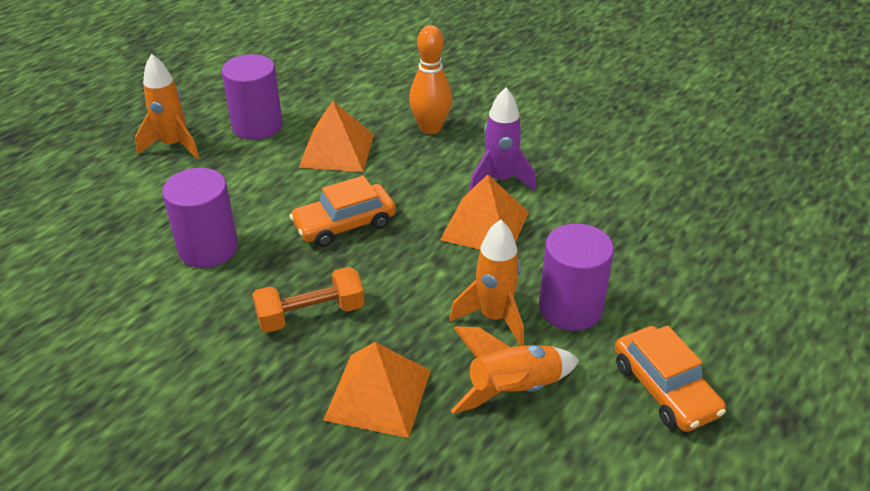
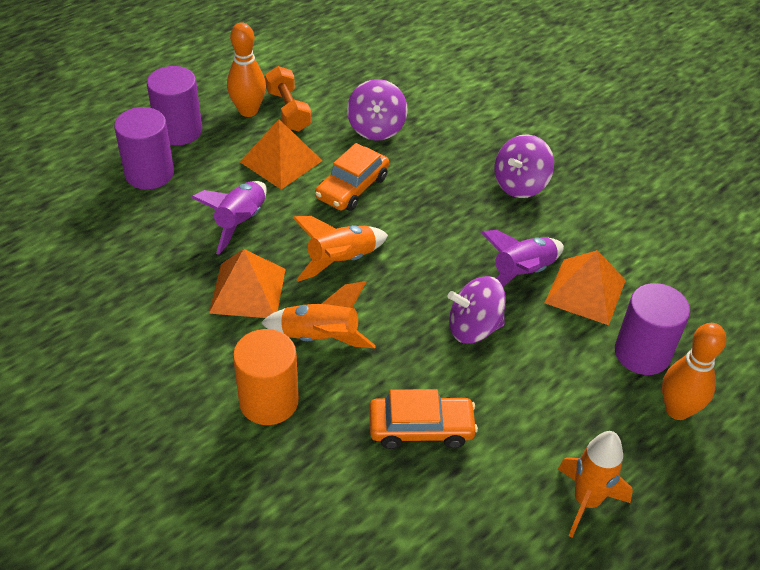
orange bowling pin: [409,25,452,134] = 1 -> [227,22,266,117] [662,323,726,420] = 2
orange cylinder: none = 0 -> [233,329,299,425] = 1
purple rocket: [469,87,536,191] = 1 -> [191,181,267,255] [481,230,564,287] = 2
purple spinning top: none = 0 -> [347,79,408,141] [448,276,506,344] [495,134,554,198] = 3

